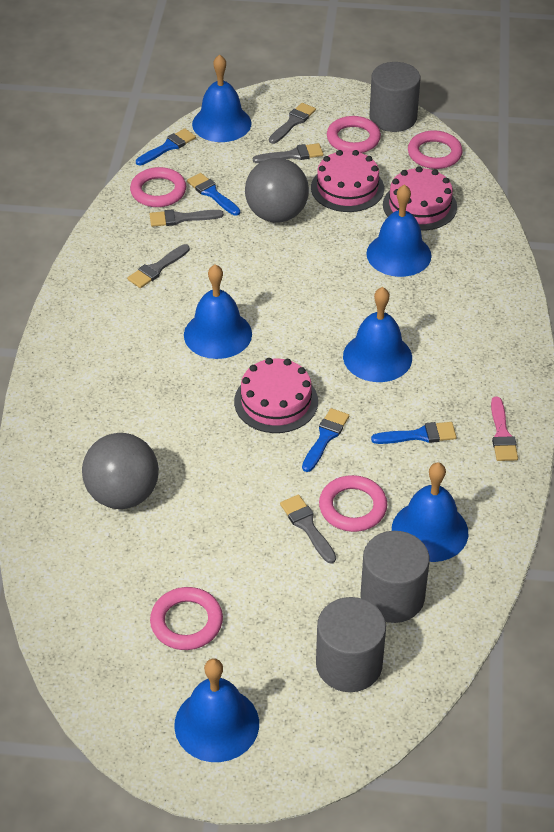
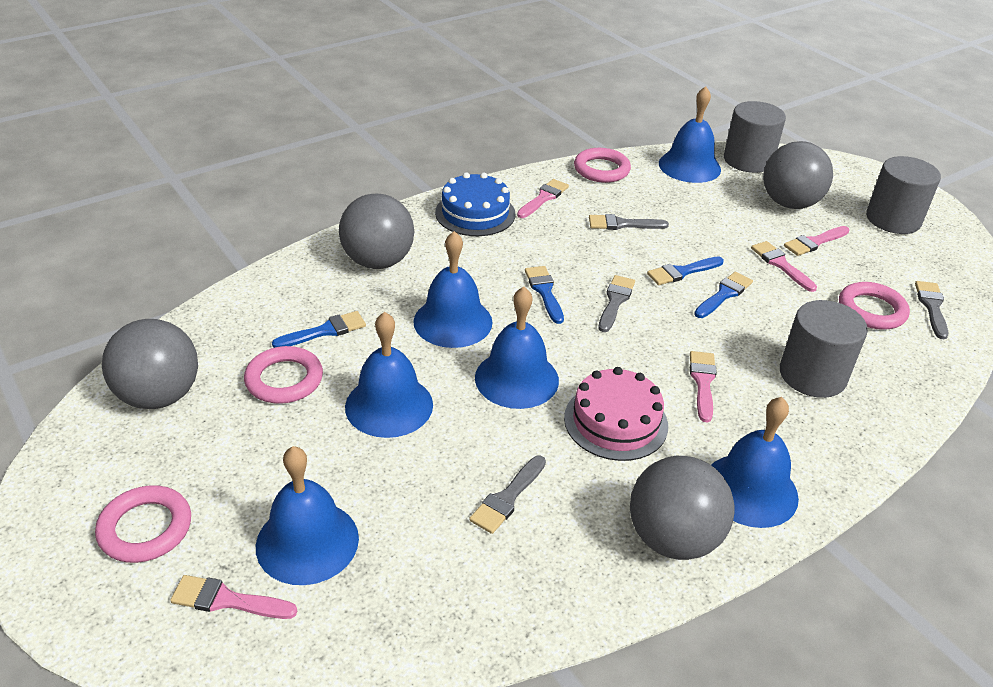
blue cake: none = 0 -> [435,172,515,236] = 1
grey ball: [82,433,159,509] [245,158,309,223] = 2 -> [102,319,198,409] [339,194,414,269] [630,456,734,560] [763,141,833,209] = 4
grey brush: [127,244,190,288] [150,209,224,227] [253,143,323,163] [269,103,316,144] [280,495,336,564] = 5 -> [469,455,546,534] [589,214,669,230] [599,275,635,332] [915,281,949,339] = 4
pink brush: [491,397,518,461] = 1 -> [170,575,297,619] [517,179,569,218] [690,351,717,422] [751,241,817,292] [784,226,849,256] = 5
pink cake: [234,358,318,433] [311,150,384,212] [383,166,457,230] = 3 -> [564,367,668,461] = 1
pink ring: [130,167,186,207] [150,587,223,650] [319,475,387,532] [327,116,381,153] [408,130,463,169] = 5 -> [95,485,191,563] [244,346,323,404] [574,148,631,183] [839,282,910,330] = 4

